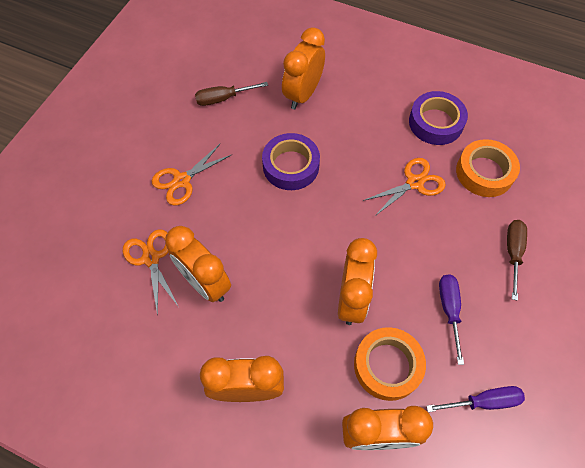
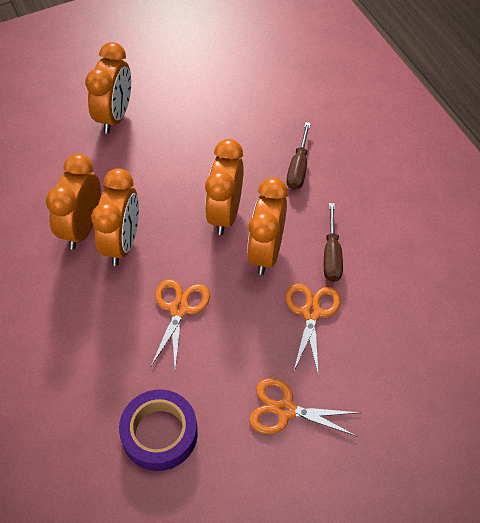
orange tape: [354,327,426,401] [456,139,520,197] = 2 -> none = 0
purple screwdriver: [426,386,525,412] [439,274,464,365] = 2 -> none = 0
purple tape: [262,133,320,190] [409,91,468,145] = 2 -> [119,390,198,471] = 1

